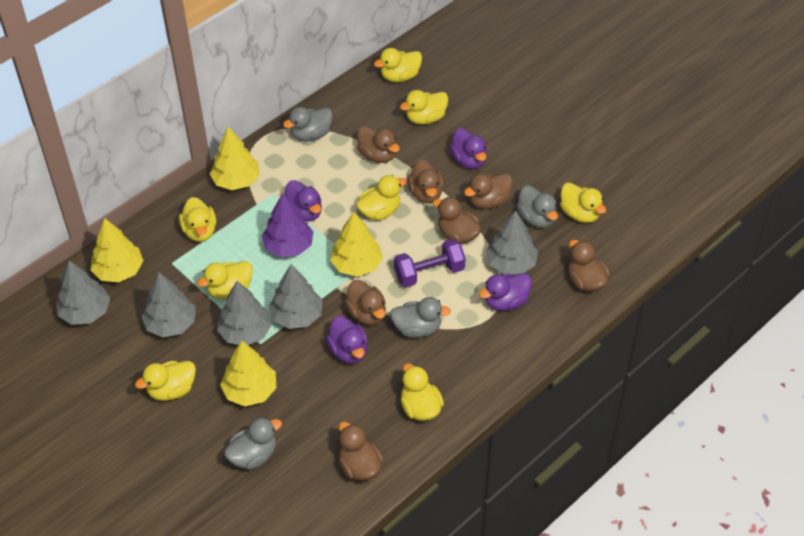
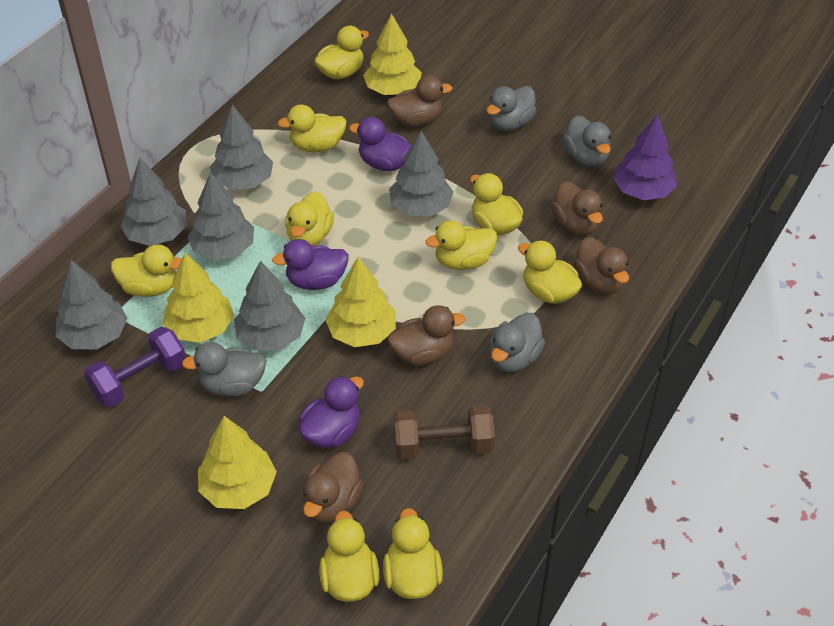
brown duck: [339,422,384,481] [344,280,386,325] [357,126,400,163] [407,159,444,203] [433,197,481,244] [464,173,513,209] [568,240,610,292] = 7 -> [303,452,363,523] [387,75,453,127] [388,305,466,365] [551,181,603,235] [573,237,629,294] = 5
brown dumbbell: none = 0 -> [393,404,495,460] = 1
grey tree: [56,260,110,325] [141,272,196,337] [217,281,272,345] [268,264,323,329] [485,211,538,274] = 5 -> [56,260,128,349] [120,158,187,246] [187,172,254,260] [210,104,273,190] [234,261,305,350] [389,131,453,216] = 6
purple duck: [284,180,322,222] [326,316,368,364] [449,128,487,169] [479,273,532,311] = 4 -> [272,239,349,290] [299,376,364,448] [349,117,412,171] = 3
yellow duck: [135,361,196,401] [179,197,216,242] [197,261,253,299] [356,175,406,220] [374,48,422,82] [400,90,448,125] [400,363,444,421] [560,183,606,223] = 8 -> [111,245,182,297] [278,104,346,152] [285,191,334,246] [314,26,369,79] [319,511,379,602] [383,508,443,599] [425,220,497,270] [470,173,523,235] [518,240,582,304] = 9

